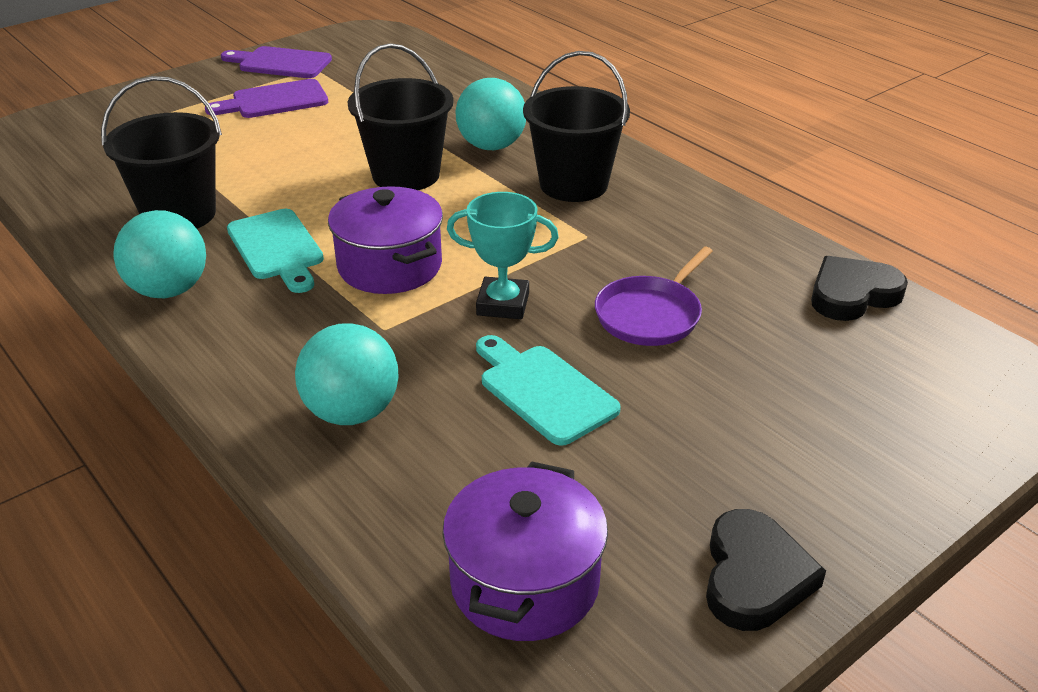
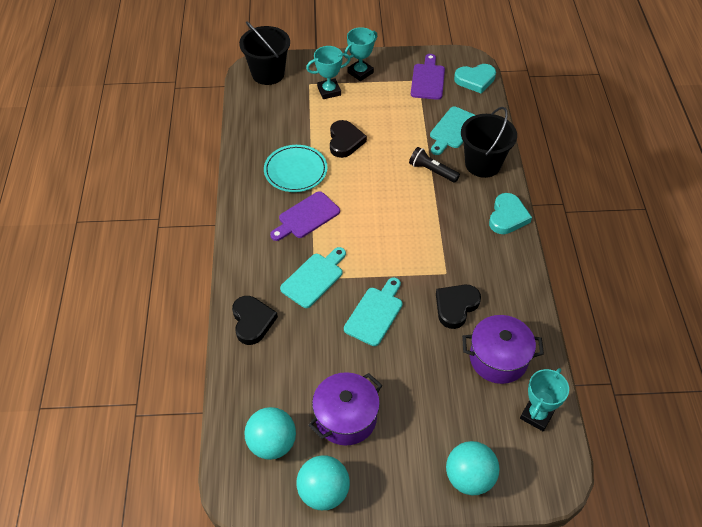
black bucket: [101,76,222,229] [348,43,453,190] [523,51,630,202] = 3 -> [239,21,290,85] [461,107,517,178] = 2
black flashlight: none = 0 -> [409,147,460,183] = 1
black heart: [706,509,826,631] [811,256,908,321] = 2 -> [232,296,278,345] [330,120,367,158] [436,285,481,329] = 3
purple pan: [595,247,713,346] = 1 -> none = 0
turquoise cutting board: [227,209,324,293] [476,335,621,446] = 2 -> [280,247,346,308] [344,277,403,346] [430,106,475,155] = 3
turquoise heart: none = 0 -> [454,64,496,93] [489,193,532,234] = 2
turquoise plate: none = 0 -> [264,145,328,192] = 1
turquoise trophy: [447,192,559,319] = 1 -> [306,46,351,99] [344,27,377,81] [520,368,569,431] = 3

